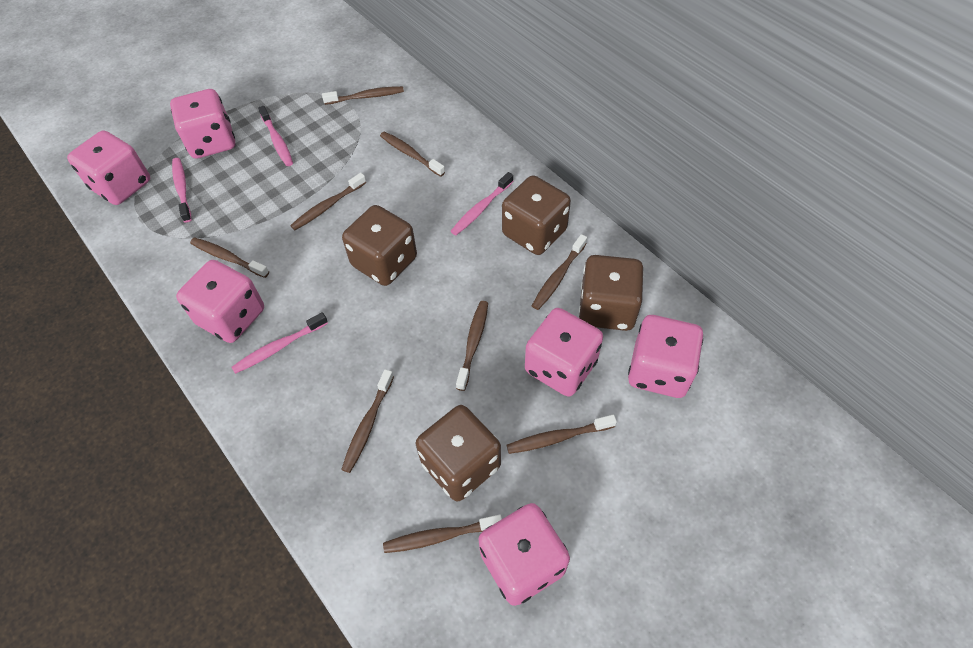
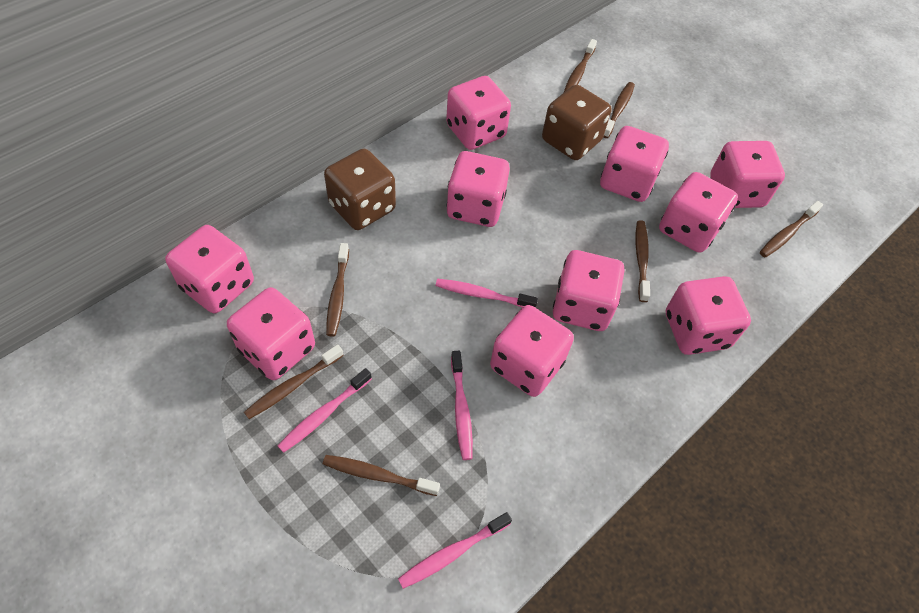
brown dice: [342,205,417,286] [416,405,501,502] [502,175,571,255] [579,255,644,331] = 4 -> [324,149,396,230] [542,85,611,160] = 2
brown toothbrush: [190,237,269,278] [290,173,366,230] [322,86,404,105] [341,369,394,473] [380,131,445,177] [383,515,502,553] [456,301,488,391] [507,415,617,454] [532,234,587,310] = 9 -> [244,344,344,419] [323,455,440,496] [326,243,349,337] [564,39,597,92] [603,82,635,138] [636,220,650,302] [760,201,823,257] = 7
pink dice: [67,131,150,205] [170,89,235,159] [176,260,264,343] [478,503,570,606] [525,308,603,397] [628,315,703,398] = 6 -> [165,225,254,313] [227,287,315,380] [446,76,511,150] [446,151,510,227] [490,305,574,397] [553,250,624,331] [600,126,669,202] [659,172,738,253] [666,276,751,355] [710,141,785,208] = 10

